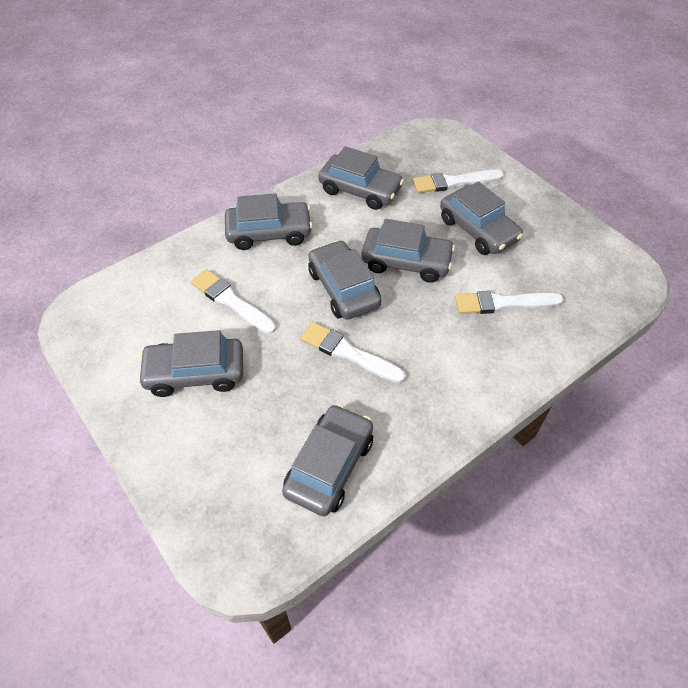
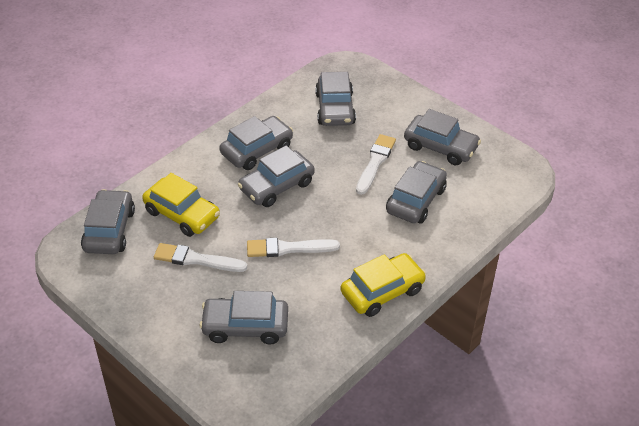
white brush: [191,269,276,334] [300,322,406,383] [413,170,504,193] [455,291,564,314] = 4 -> [154,243,247,272] [247,238,340,257] [356,134,396,195] = 3
yellow car: none = 0 -> [142,173,220,237] [340,253,426,317] = 2

